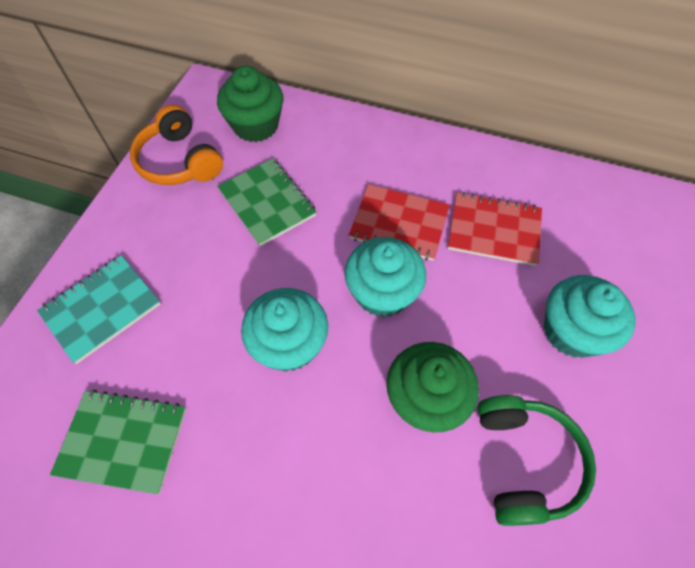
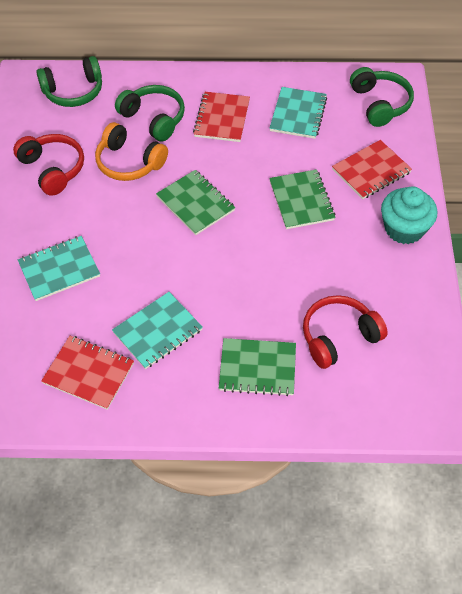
green cupcake: [217,66,283,142] [386,342,479,433] = 2 -> none = 0
green headphones: [477,395,596,526] = 1 -> [36,56,102,107] [115,85,185,142] [350,67,414,127] = 3
green notebook: [50,390,186,494] [217,158,317,246] = 2 -> [156,170,235,235] [219,338,296,396] [269,169,335,229] = 3
red headphones: none = 0 -> [13,134,84,196] [303,295,388,369] = 2
red notebook: [349,184,450,261] [448,192,542,266] = 2 -> [41,336,134,410] [193,92,250,142] [332,140,412,199] = 3
turquoise cupcake: [241,288,328,372] [344,237,426,317] [544,275,636,358] = 3 -> [381,186,437,244] = 1
turquoise notebook: [37,255,161,364] = 1 -> [18,236,100,301] [112,292,203,369] [269,87,327,139] = 3

